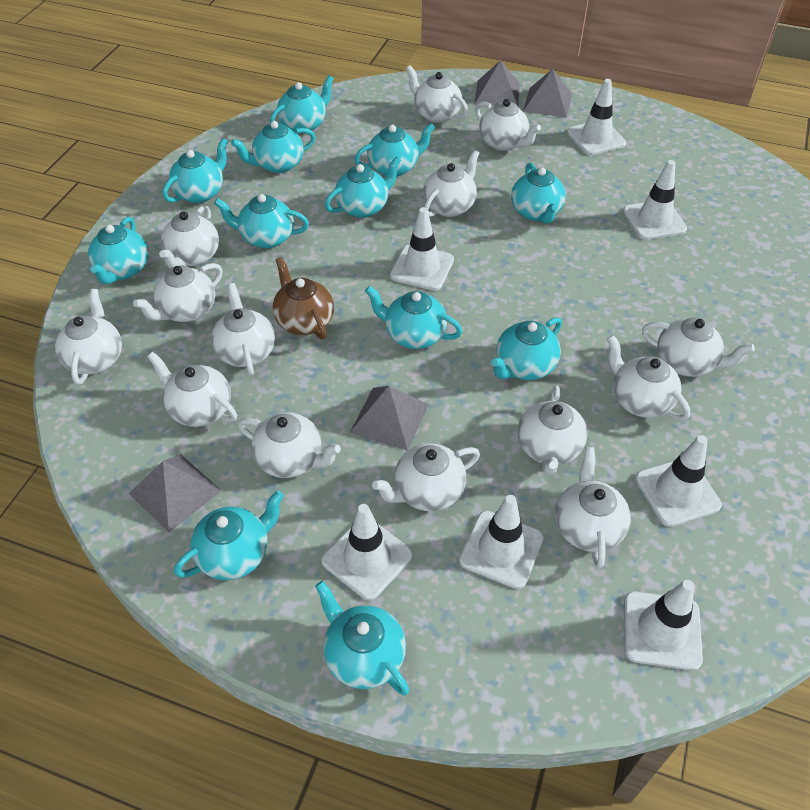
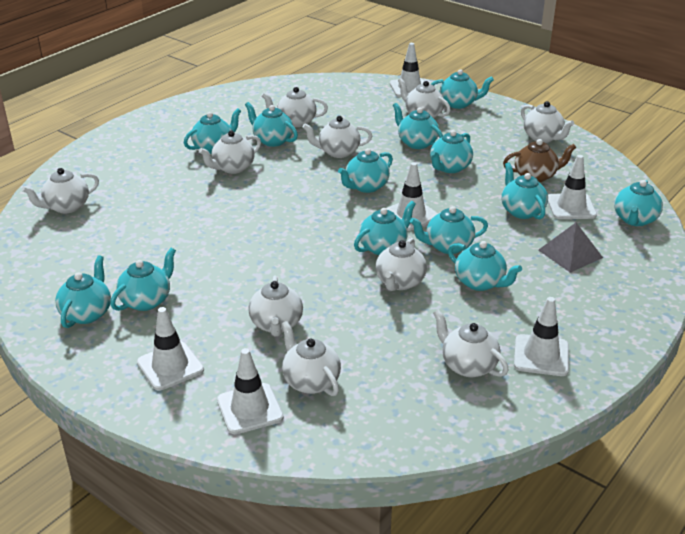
grey pyramid: [129,454,222,532] [350,386,429,451] [475,60,520,106] [523,69,572,118] = 4 -> [538,223,603,273] = 1
turquoise teapot: [88,217,148,284] [163,138,228,203] [174,491,284,580] [214,194,309,248] [231,121,315,173] [270,75,334,132] [315,581,409,696] [325,156,401,218] [354,123,435,177] [365,286,463,349] [491,317,562,380] [511,163,566,224] = 12 -> [55,255,111,328] [110,248,176,311] [184,108,241,154] [245,102,298,147] [338,148,393,193] [354,201,416,255] [393,103,443,149] [410,206,488,254] [430,130,473,173] [431,69,494,109] [448,241,522,291] [501,162,548,219] [614,180,663,226] = 13
white teapot: [55,289,122,385] [133,263,223,322] [147,352,237,427] [159,205,219,268] [211,283,275,376] [238,413,341,478] [372,443,480,511] [406,66,468,123] [423,150,479,217] [475,99,541,151] [518,385,588,476] [555,447,631,569] [607,335,690,421] [642,317,755,377] = 14 -> [22,168,99,213] [199,131,261,174] [248,275,303,337] [261,87,328,127] [282,321,341,396] [302,116,372,158] [376,238,427,291] [398,78,450,118] [433,309,509,377] [521,101,574,143] = 10
white traffic cone: [321,504,412,600] [390,207,454,291] [459,495,544,589] [567,79,626,155] [623,160,687,240] [624,580,703,670] [635,435,722,527] = 7 -> [137,307,204,390] [217,348,284,434] [386,162,438,231] [390,43,424,97] [514,297,569,376] [548,155,597,219] = 6

